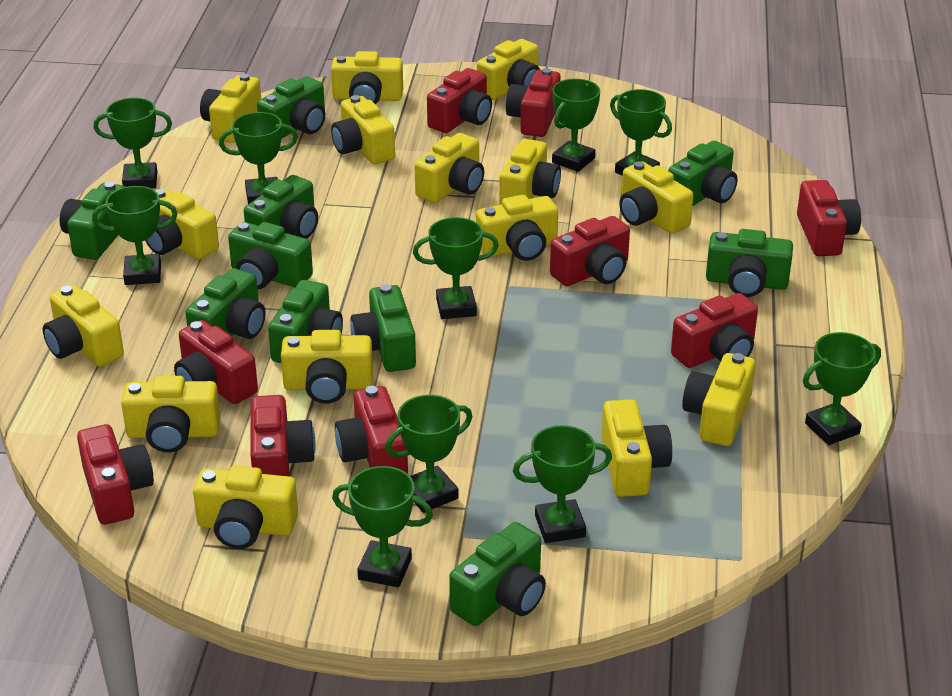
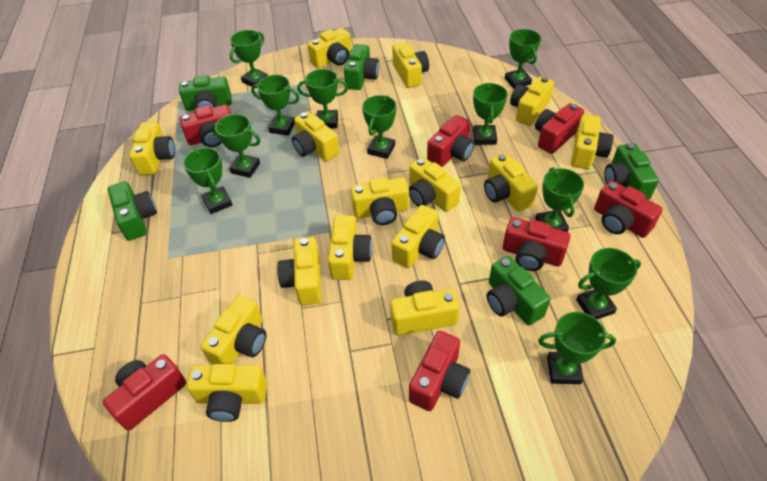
green camera: [59,182,125,260] [185,268,265,339] [228,222,313,289] [244,175,318,239] [257,76,325,138] [268,280,343,363] [350,284,416,372] [449,522,546,626] [668,141,738,206] [706,229,793,297] = 10 -> [108,181,157,241] [179,75,232,111] [344,44,379,90] [487,256,550,325] [604,143,659,200] = 5
green trophy: [92,186,177,285] [94,98,172,188] [219,112,298,204] [332,466,433,587] [385,395,472,513] [413,217,499,319] [513,425,612,543] [552,79,600,172] [610,89,672,176] [803,332,881,445] = 10 -> [183,147,232,214] [211,114,261,178] [230,30,268,89] [251,75,300,136] [297,69,348,129] [362,95,396,159] [473,83,508,145] [505,29,541,89] [535,167,584,232] [538,312,616,384] [576,248,641,319] = 11
red camera: [77,424,154,525] [174,320,258,404] [251,395,316,476] [335,386,408,474] [427,68,492,133] [506,68,561,137] [550,216,630,286] [671,293,758,368] [797,180,861,256] = 9 -> [103,354,186,431] [179,105,231,147] [409,331,470,411] [427,115,475,167] [503,217,571,271] [535,103,584,154] [594,181,663,238] = 7

